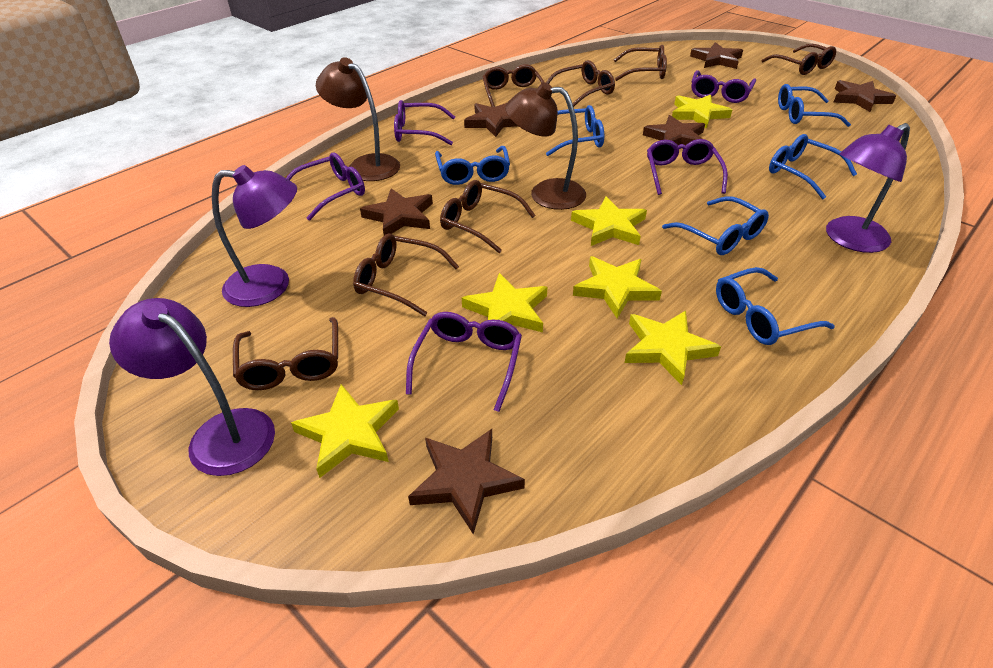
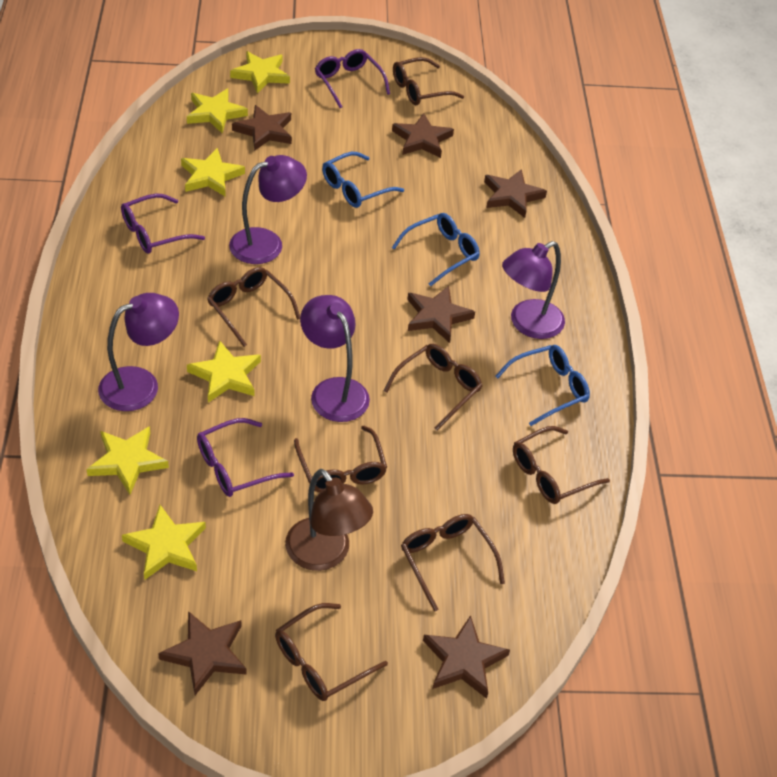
blue glasses: [435,146,510,185] [546,105,604,156] [662,196,769,255] [716,267,835,345] [769,134,857,199] [778,84,851,127] = 6 -> [322,152,404,208] [392,213,480,286] [495,345,590,426] = 3
brown lamp: [316,57,400,181] [505,82,586,210] = 2 -> [285,469,373,571] = 1
purple glasses: [286,153,365,221] [394,100,455,145] [406,312,522,412] [647,139,728,195] [691,70,756,103] = 5 -> [121,193,205,254] [197,418,294,497] [315,49,390,108] = 3
purple lamp: [109,298,275,476] [212,165,297,307] [826,123,910,253] = 3 -> [98,293,179,411] [229,155,307,264] [300,295,370,422] [502,241,565,339] = 4

